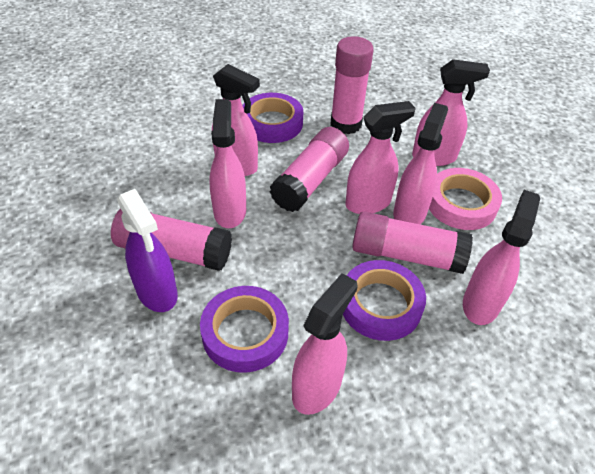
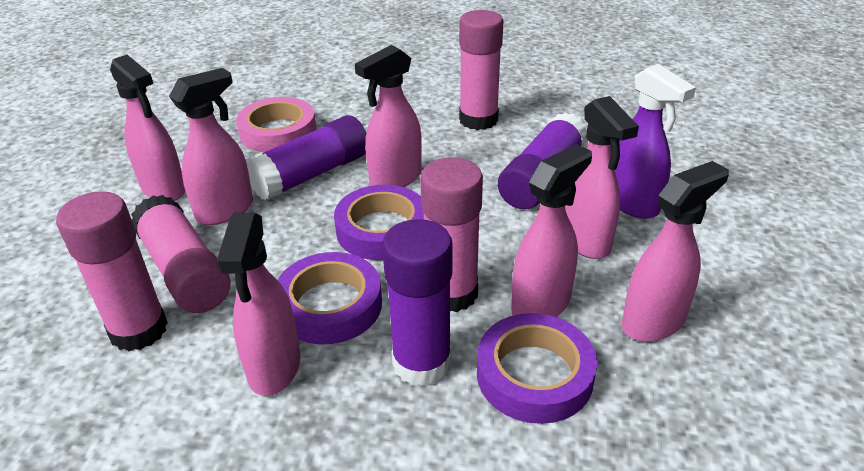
purple glue stick: none = 0 -> [246,115,366,201] [382,219,453,386] [498,112,587,210] = 3

